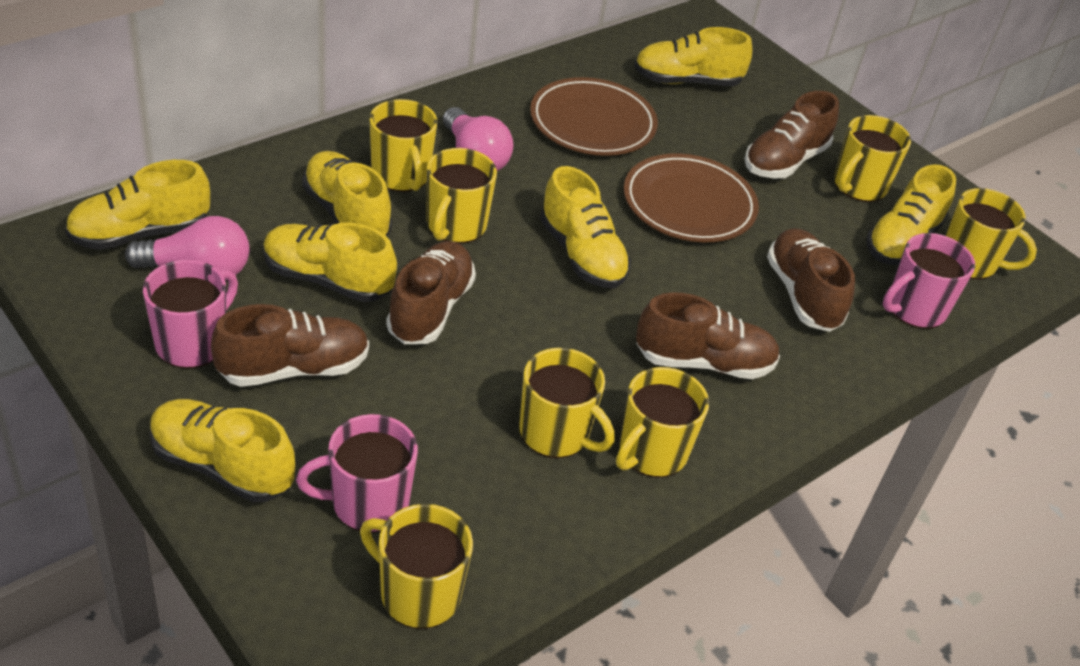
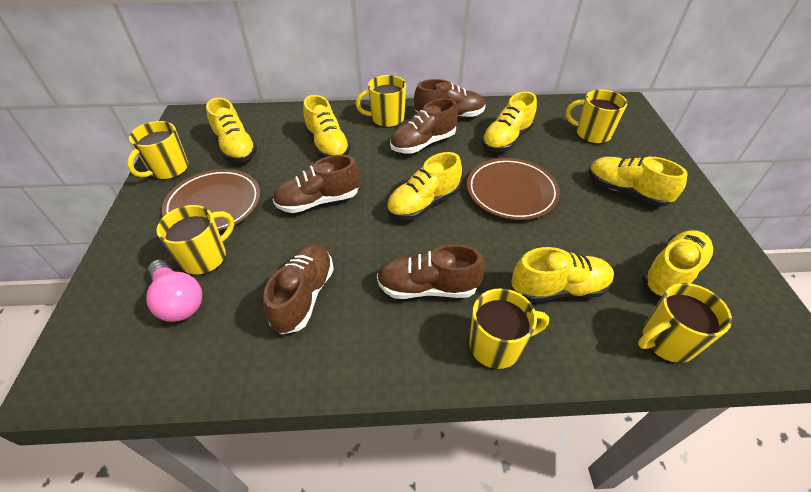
pink light bulb: [125,216,250,280] [443,107,514,171] = 2 -> [146,260,202,322] = 1
pink mug: [143,260,238,369] [296,414,418,533] [883,233,975,329] = 3 -> none = 0
yellow mug: [360,504,473,629] [370,99,438,192] [427,148,497,244] [519,348,614,458] [616,367,709,478] [834,115,911,202] [946,188,1037,279] = 7 -> [127,121,189,180] [156,205,234,275] [356,75,406,128] [469,288,549,369] [566,89,627,144] [638,283,732,363] = 6

